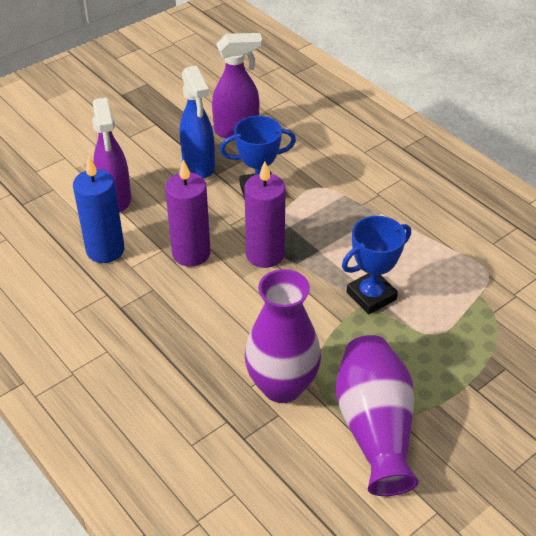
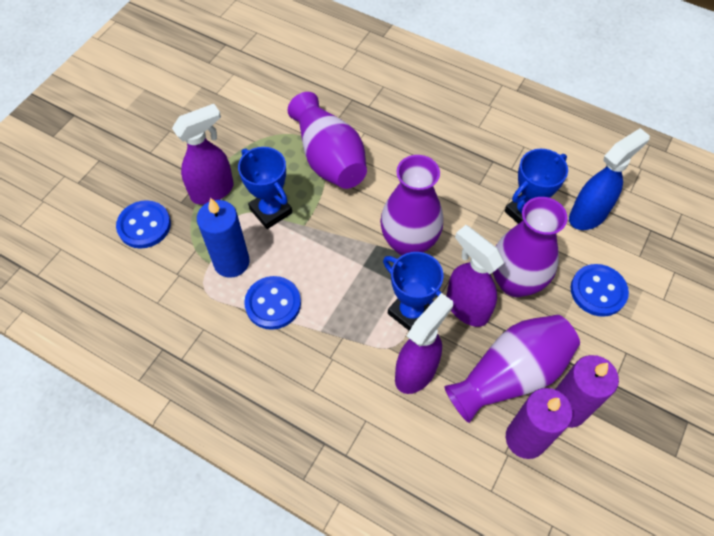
blue button: none = 0 -> [116,200,171,249] [244,276,301,330] [571,264,629,317] = 3
blue trophy: [220,116,296,200] [342,216,411,314] = 2 -> [238,147,292,229] [383,252,444,331] [505,149,568,224] = 3
purple spray bottle: [92,98,131,212] [212,33,262,138] = 2 -> [172,104,233,205] [395,293,453,394] [446,225,504,327] = 3
purple vase: [245,269,321,403] [336,335,419,496] = 2 -> [288,92,367,189] [380,155,443,256] [444,315,580,423] [493,197,568,297] = 4

